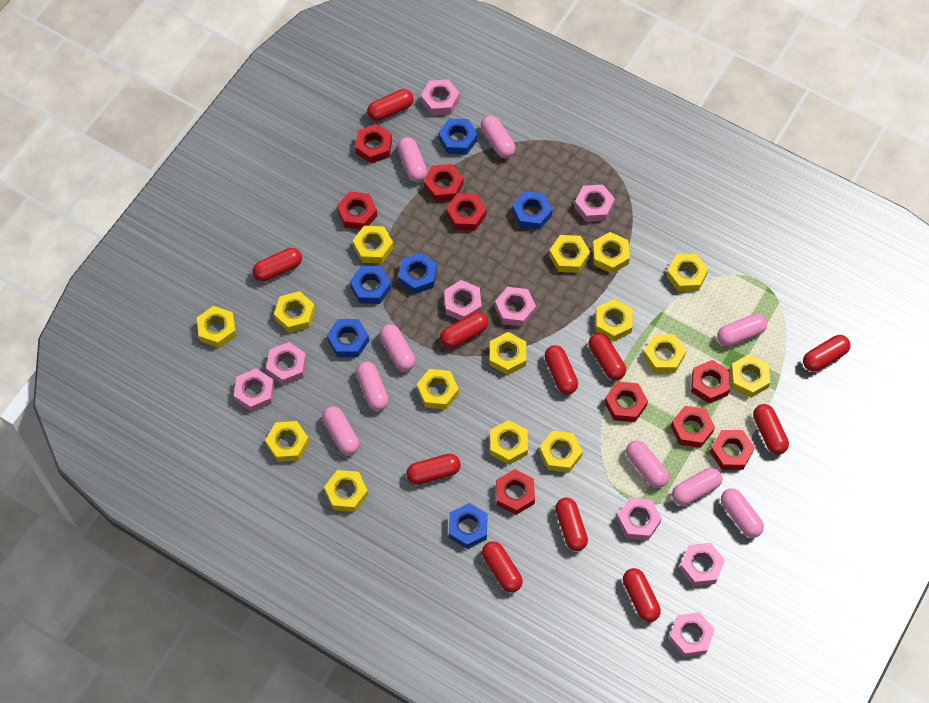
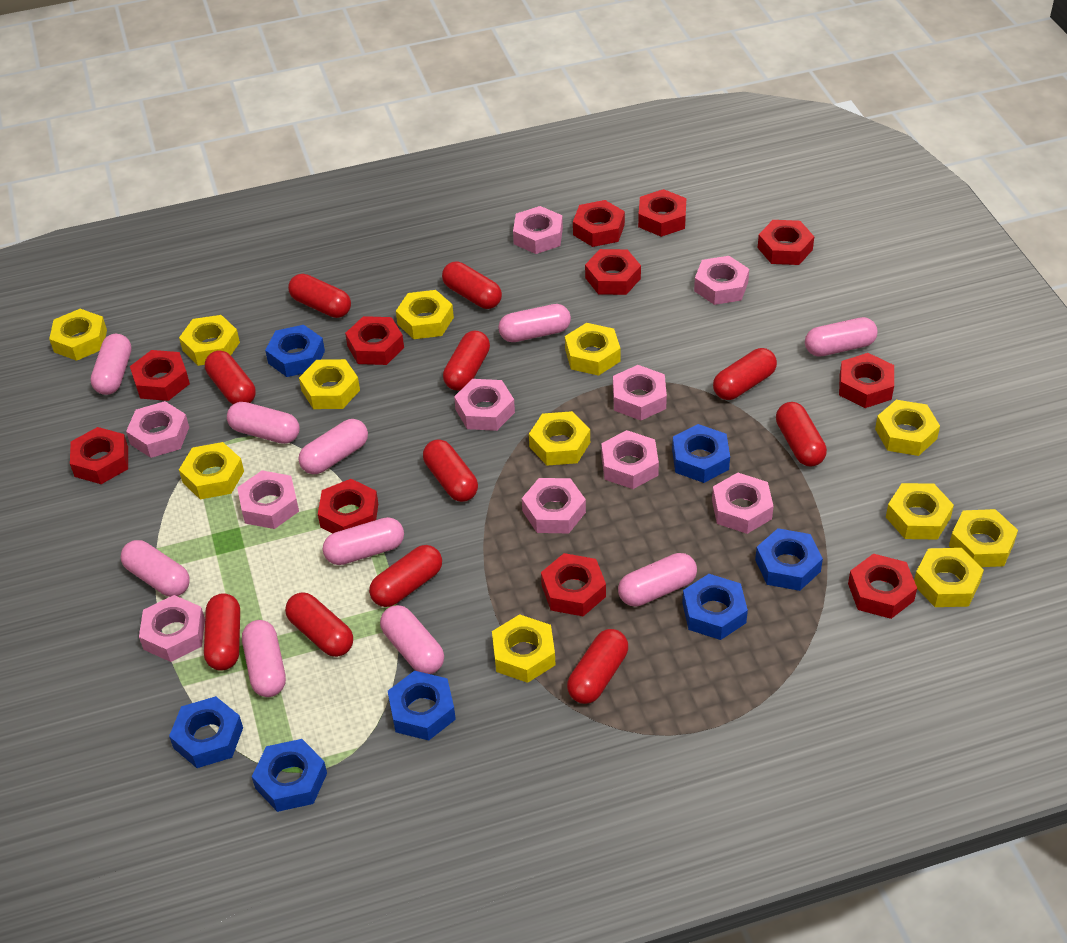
blue nut: [327,319,369,357] [350,266,391,304] [398,252,437,294] [438,118,478,155] [449,503,488,549] [512,191,552,230] = 6 -> [169,696,243,768] [252,739,327,812] [265,325,325,377] [388,671,456,741] [672,424,730,483] [682,574,748,640] [755,528,823,591] = 7
pink capsule: [322,406,359,455] [356,361,389,411] [379,324,415,371] [397,137,427,182] [481,116,516,158] [626,440,669,488] [672,468,723,506] [717,314,767,346] [721,488,764,538] = 9 -> [91,334,132,395] [121,540,190,597] [227,402,300,444] [242,620,286,697] [298,419,368,474] [323,517,404,565] [380,605,444,674] [498,304,571,342] [618,553,697,607] [805,317,878,357] = 10
pink nut: [234,368,274,412] [266,342,307,385] [421,79,460,116] [444,280,482,320] [495,287,536,327] [574,185,615,222] [617,498,662,540] [669,612,715,657] [679,543,725,586] = 9 -> [126,401,189,458] [139,595,205,662] [237,470,299,529] [454,379,515,431] [513,206,563,254] [522,478,586,533] [601,430,659,489] [613,365,667,421] [694,256,749,305] [712,473,774,534] = 10
red nut: [337,192,377,229] [355,124,392,164] [424,164,463,202] [446,193,486,231] [496,469,535,515] [604,381,648,422] [671,406,715,448] [691,360,730,403] [710,430,755,470] = 9 -> [70,427,128,484] [130,350,190,401] [318,479,378,533] [345,316,404,365] [541,553,606,616] [573,200,625,247] [585,249,641,295] [638,189,686,237] [758,220,814,265] [839,353,894,408] [848,554,917,619] = 11
yellow nut: [197,306,236,348] [265,421,309,462] [274,291,315,333] [324,470,368,512] [353,226,394,263] [417,369,459,410] [490,332,526,375] [490,420,528,465] [539,431,583,473] [549,235,590,273] [592,232,630,273] [595,299,633,342] [643,334,686,373] [666,254,708,292] [730,354,770,398] = 15 -> [49,309,107,361] [179,315,240,366] [179,442,244,499] [299,359,360,409] [396,290,454,339] [492,614,555,683] [529,411,590,466] [565,323,621,376] [875,400,940,456] [886,483,954,540] [914,548,984,607] [949,509,1018,567] = 12

